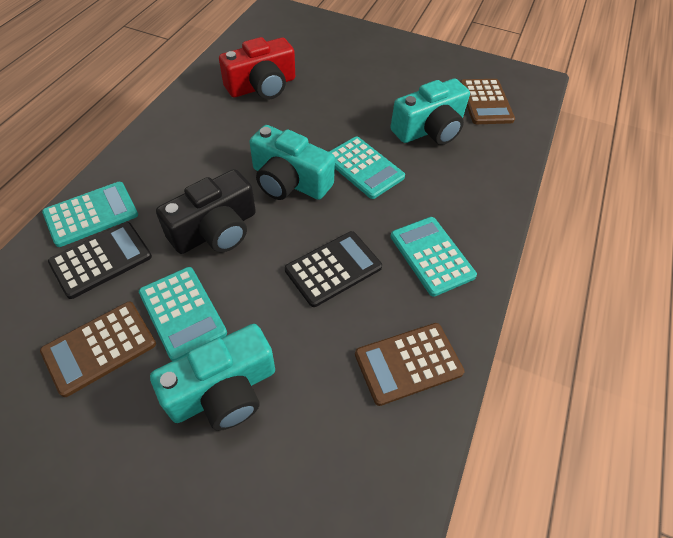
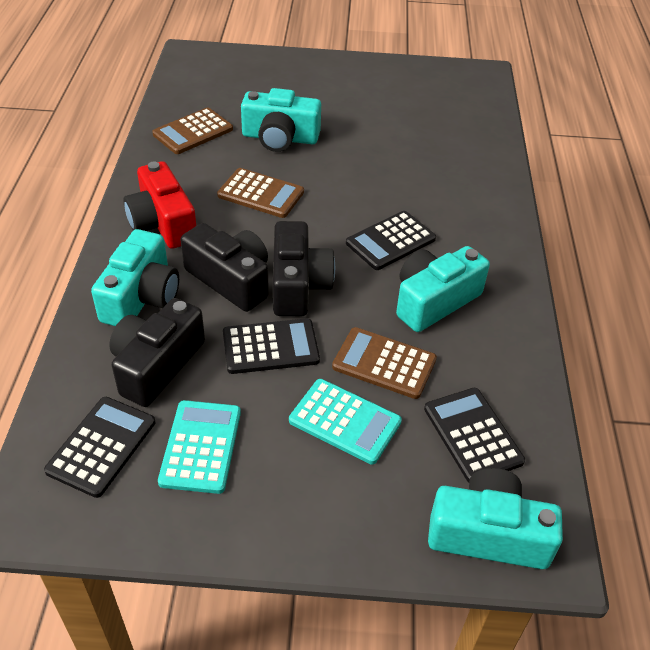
black calculator: [48,222,152,299] [285,231,382,307] = 2 -> [44,397,155,498] [223,318,320,374] [346,211,436,270] [424,388,525,482] = 4
black camera: [156,169,256,254] = 1 -> [109,298,205,407] [180,223,269,312] [273,221,335,316] = 3
turquoise calculator: [42,182,138,247] [139,267,227,361] [329,136,405,199] [391,217,477,297] = 4 -> [158,400,241,494] [289,379,402,465] = 2
turquoise camera: [150,324,275,431] [249,125,335,200] [391,79,470,145] = 3 -> [91,229,179,326] [241,88,321,152] [396,246,490,332] [428,468,563,569] = 4

